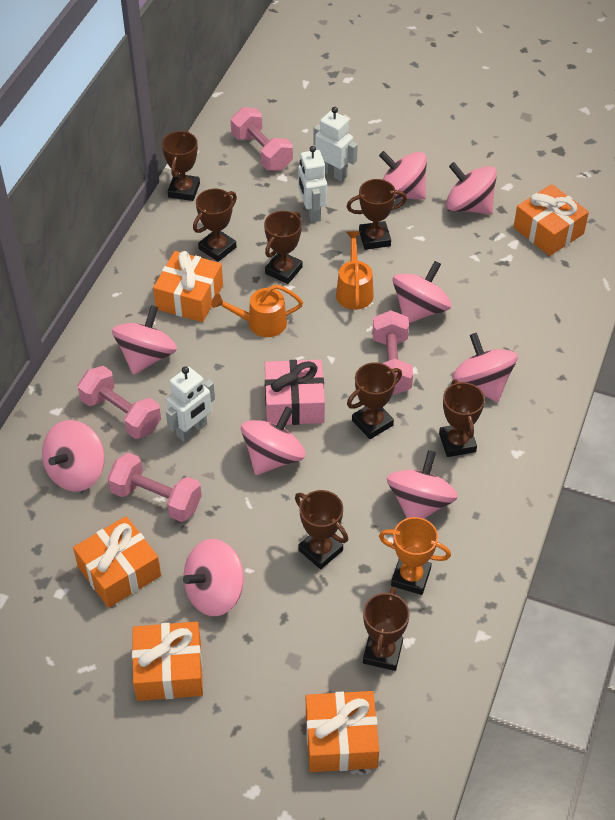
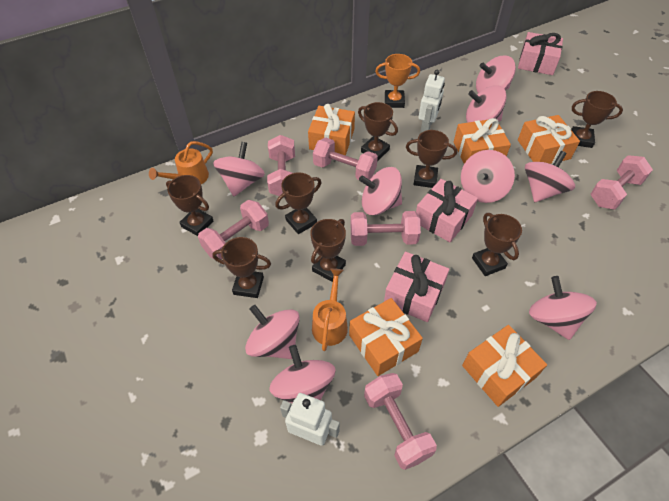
pink dumbbell: [77,366,161,439] [108,452,202,522] [231,107,293,171] [373,310,413,395] = 4 -> [198,200,269,259] [267,135,295,196] [313,137,378,180] [350,211,421,246] [364,373,437,470] [591,155,653,210] = 6
pink gift: [265,360,325,425] = 1 -> [384,252,449,322] [416,179,478,242] [518,32,563,75] = 3
white robot: [166,367,215,442] [298,146,327,223] [313,107,358,182] = 3 -> [280,393,340,446] [418,70,445,132] = 2

